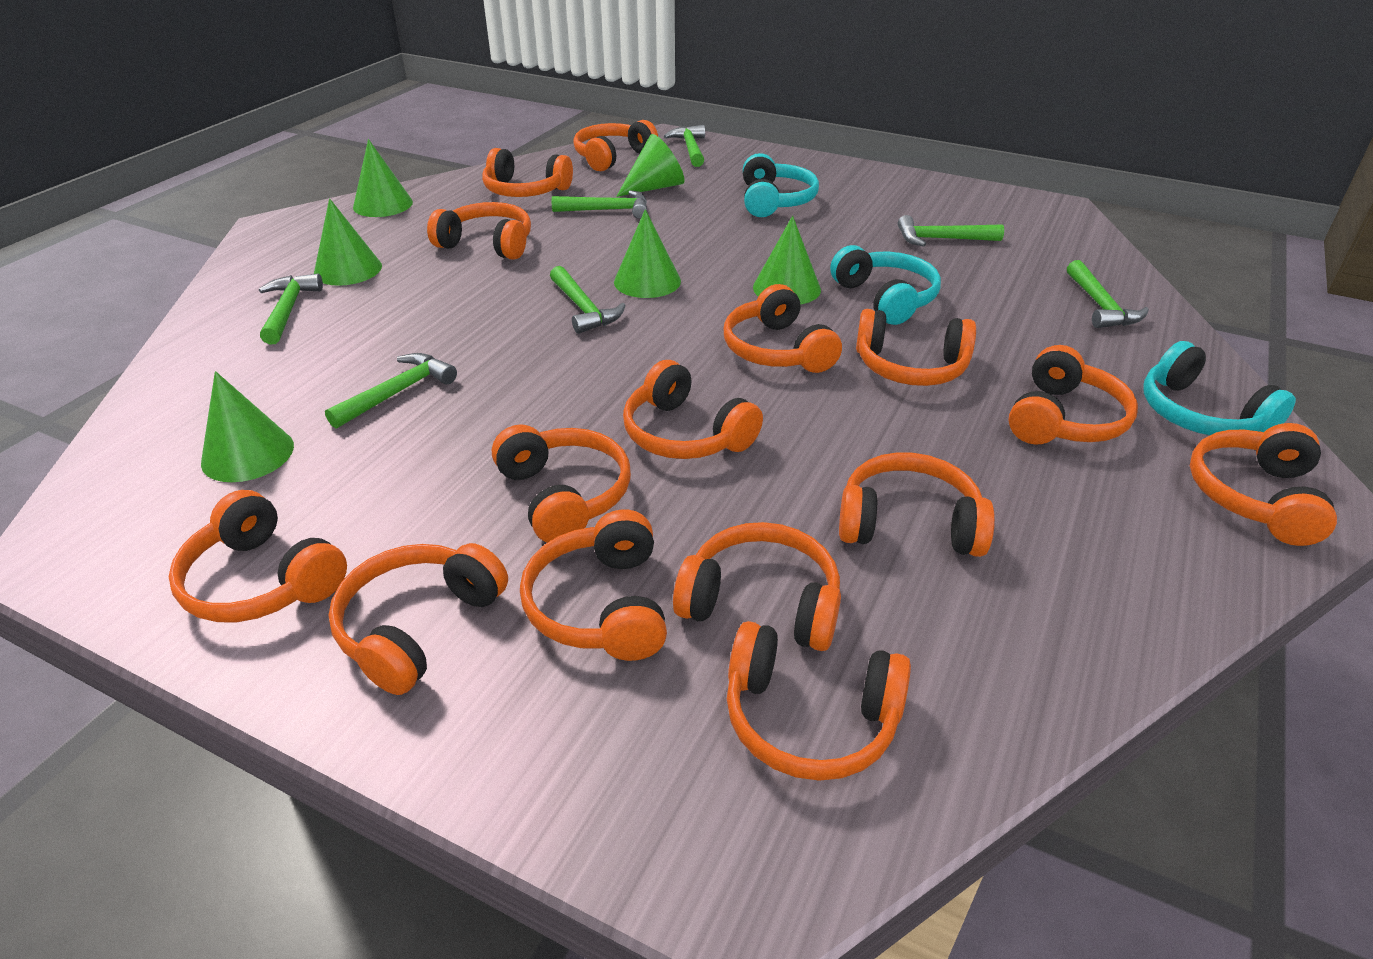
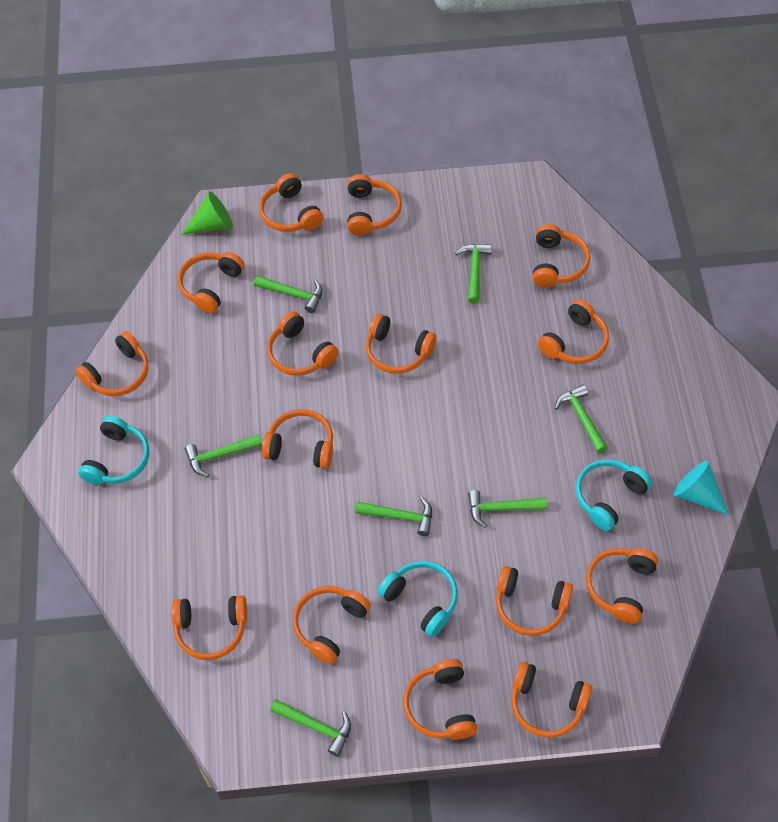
green cone: [201,371,294,482] [314,198,382,286] [353,139,413,217] [614,209,681,298] [616,134,684,197] [753,216,821,305] = 6 -> [182,192,233,234] = 1
turquoise cone: none = 0 -> [673,461,729,516] = 1

